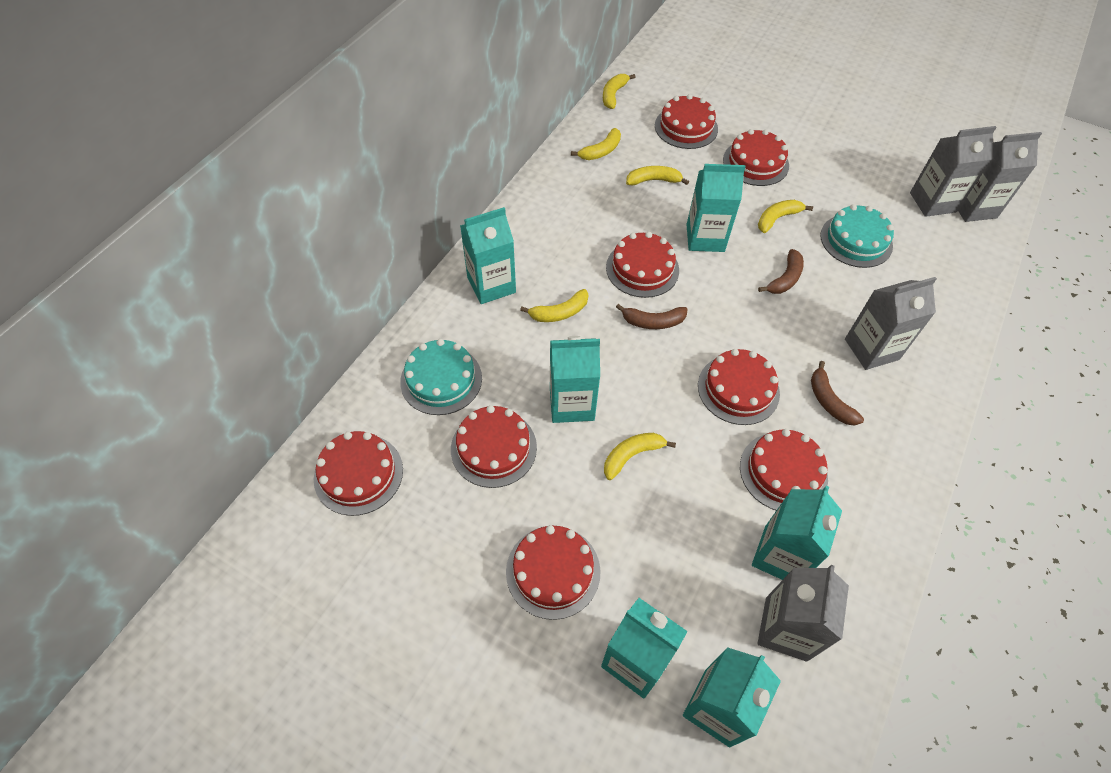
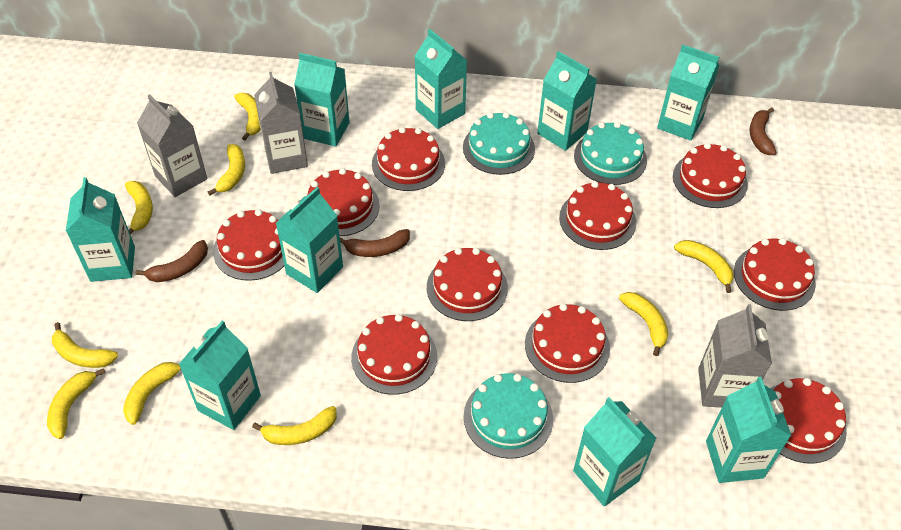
grey carton: [757,565,849,662] [845,277,937,370] [910,126,997,217] [958,132,1042,222] = 4 -> [137,94,207,197] [254,72,308,174] [698,304,772,408] = 3
red cake: [314,431,403,516] [451,405,537,488] [506,525,601,620] [606,232,679,298] [655,94,718,149] [698,349,780,425] [723,129,789,186] [740,429,828,510] = 8 -> [213,209,284,281] [307,168,380,236] [351,314,437,395] [372,127,445,191] [427,248,508,321] [525,303,610,383] [559,181,636,250] [673,143,748,208] [734,238,816,311] [771,378,847,463] = 10
turquoise cake: [400,339,482,415] [820,204,894,268] = 2 -> [463,112,535,175] [464,373,553,459] [574,122,647,185] = 3
turquoise carton: [460,207,516,304] [550,336,600,423] [601,598,688,698] [683,647,781,747] [686,164,746,252] [752,486,842,580] = 6 -> [66,177,135,282] [179,321,261,430] [276,187,343,293] [294,53,350,147] [415,29,467,129] [537,51,597,151] [573,397,656,507] [657,44,719,141] [706,377,792,483] = 9
yellow banana: [520,289,588,322] [571,128,621,160] [603,74,635,109] [604,433,676,480] [626,166,689,186] [758,200,813,233] = 6 -> [47,368,105,439] [52,322,118,368] [123,362,181,425] [125,181,153,235] [208,144,245,196] [234,93,261,141] [252,406,337,445] [619,292,668,356] [674,240,733,293] = 9

